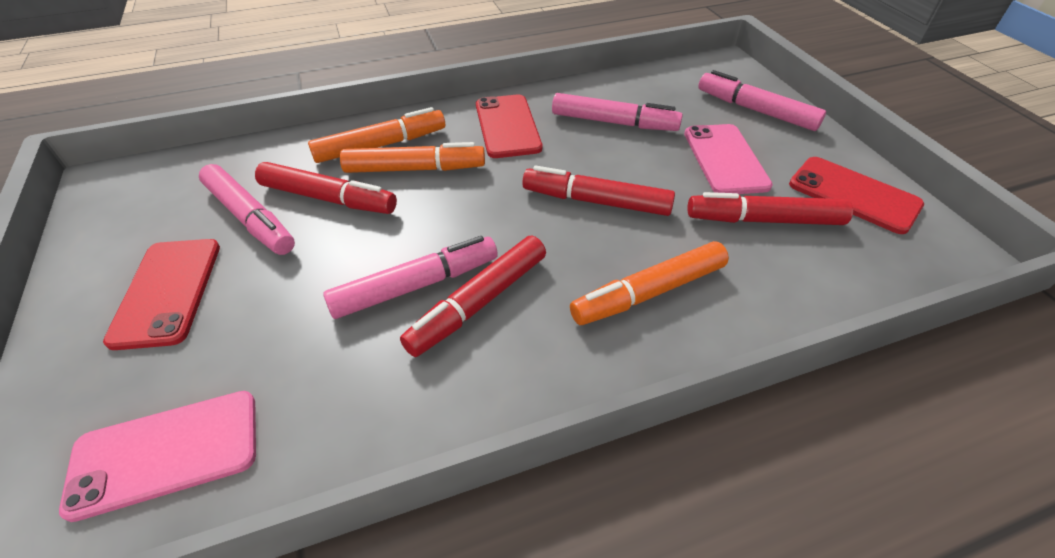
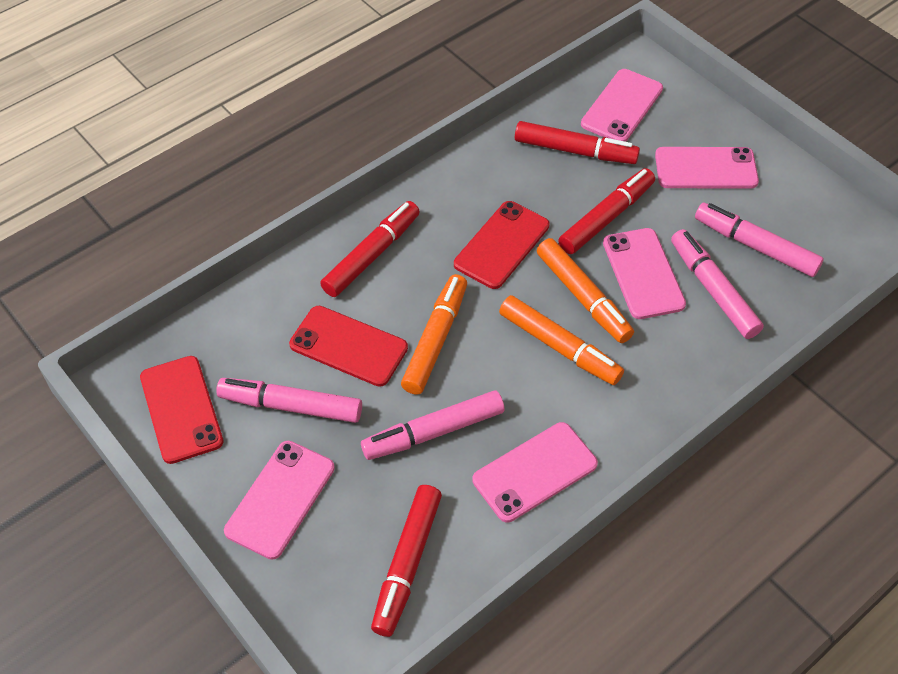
pink phone: [59,391,256,522] [684,124,773,194] = 2 -> [224,441,335,560] [472,422,598,523] [581,69,663,142] [603,228,686,319] [655,147,759,189] = 5

